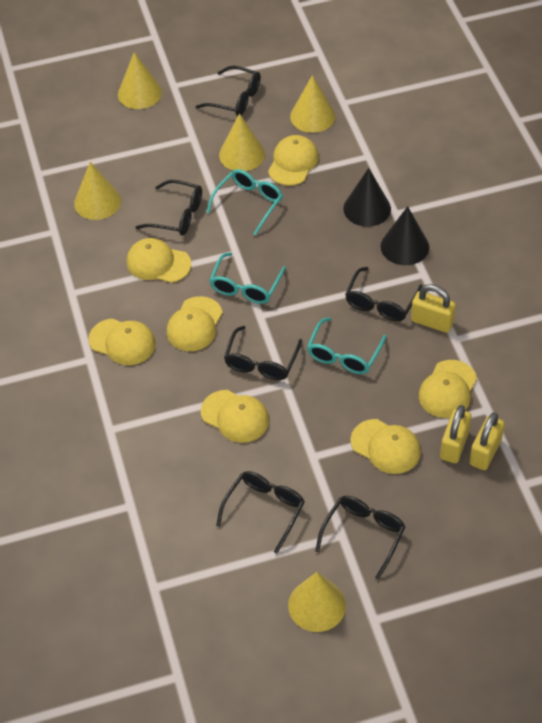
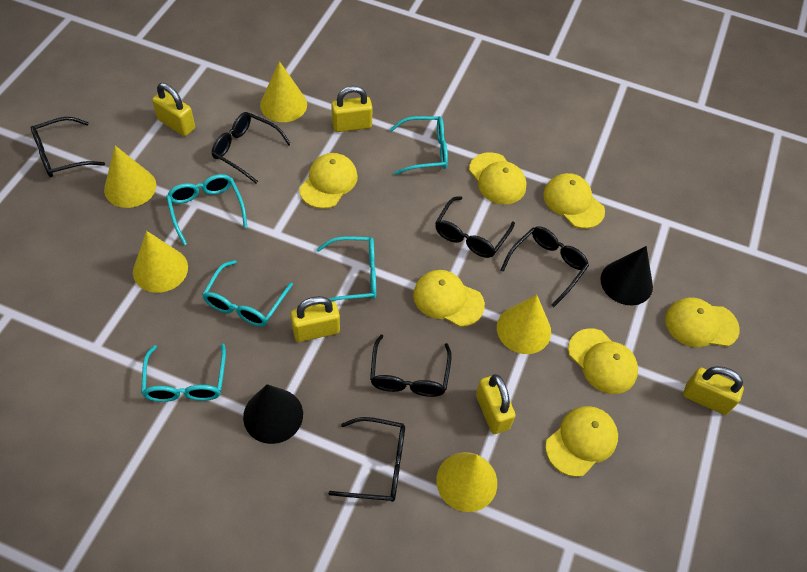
turquoise glasses: [206,169,283,236] [209,252,286,304] [307,317,386,374] = 3 -> [141,344,226,402] [166,174,247,245] [202,260,293,327] [317,237,376,301] [390,116,448,175] = 5
yellow padlock: [411,284,456,333] [440,405,471,463] [469,412,505,470] = 3 -> [152,83,195,136] [291,296,340,342] [331,86,373,132] [476,374,516,434] [683,366,744,415] = 5

